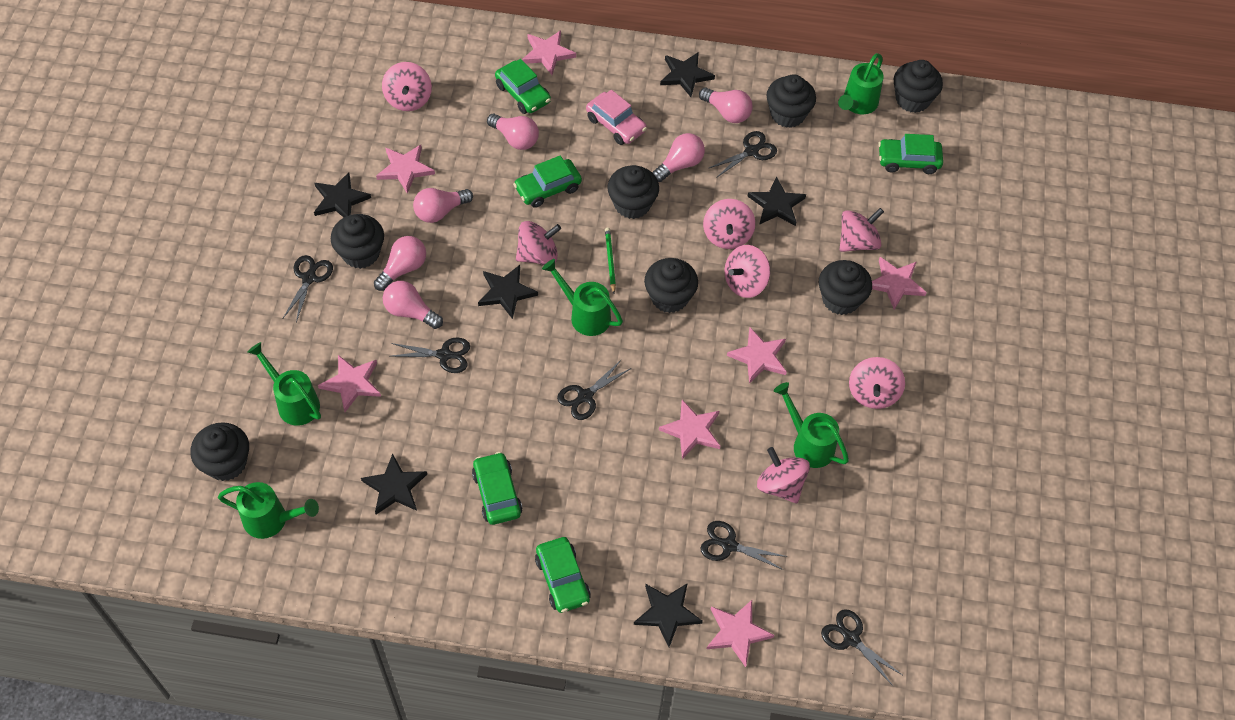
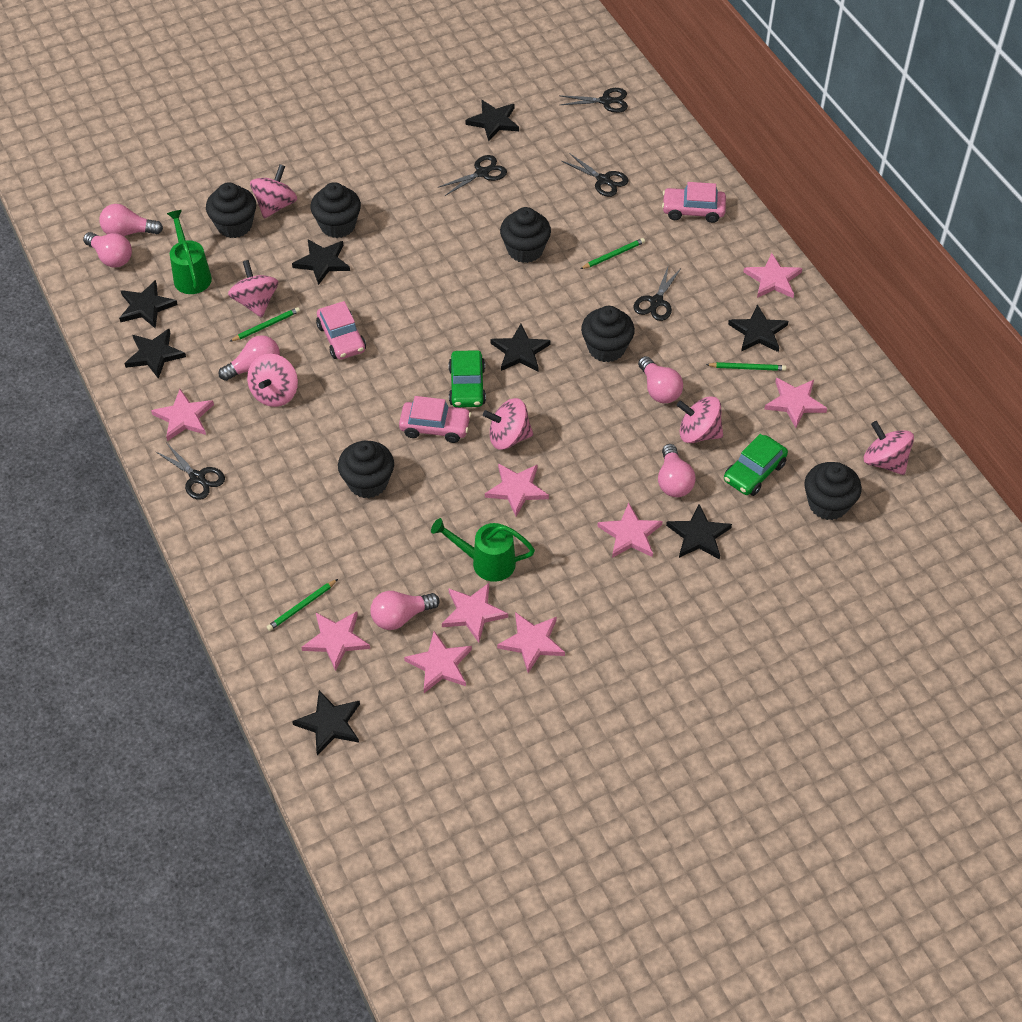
black cupcake: [191,422,249,481] [331,214,384,269] [608,165,659,219] [644,258,698,313] [766,74,816,128] [819,260,872,315] [894,60,943,113] = 7 -> [206,182,256,238] [310,182,361,238] [338,441,394,498] [500,207,551,263] [581,306,635,362] [804,462,862,520] = 6
black scissors: [283,255,333,322] [389,337,470,373] [557,360,631,420] [700,521,788,570] [709,131,777,178] [821,609,902,686] = 6 -> [155,443,225,500] [438,155,507,196] [559,88,628,113] [562,153,629,197] [634,265,681,321] = 5
black star: [314,172,371,218] [361,454,427,515] [478,265,538,319] [634,583,703,647] [660,52,715,97] [747,177,806,226] = 6 -> [119,280,178,328] [124,329,186,379] [292,239,350,285] [292,690,360,756] [465,100,519,141] [490,324,551,372] [666,504,732,560] [728,304,788,352] = 8
green car: [472,452,523,525] [495,59,551,114] [513,155,582,208] [535,537,591,613] [878,134,943,174] = 5 -> [448,350,486,407] [724,434,788,496] = 2
green pencil: [605,227,616,294] = 1 -> [229,307,300,342] [267,579,338,631] [580,238,645,269] [706,362,786,371] = 4
green watering can: [218,482,319,539] [247,342,321,426] [542,259,623,336] [774,382,849,468] [838,53,884,114] = 5 -> [167,210,212,294] [431,518,535,582] = 2
pink car: [586,90,647,145] = 1 -> [316,301,366,360] [399,396,471,443] [662,182,726,223] = 3
pink spinning top: [382,62,432,111] [516,221,561,265] [703,199,755,249] [725,245,770,298] [757,447,810,504] [840,208,884,252] [849,357,905,409] = 7 -> [228,260,278,318] [247,354,298,407] [250,164,297,219] [483,398,533,450] [677,396,723,443] [864,421,914,475] = 6
pink star: [318,355,381,412] [376,145,435,194] [522,30,576,75] [659,400,720,459] [707,600,774,667] [727,327,787,384] [872,257,927,310] = 7 -> [151,389,214,441] [301,611,370,671] [404,631,472,693] [442,583,508,643] [485,463,549,517] [497,612,565,673] [597,503,663,558] [743,253,802,298] [764,378,827,428] = 9

